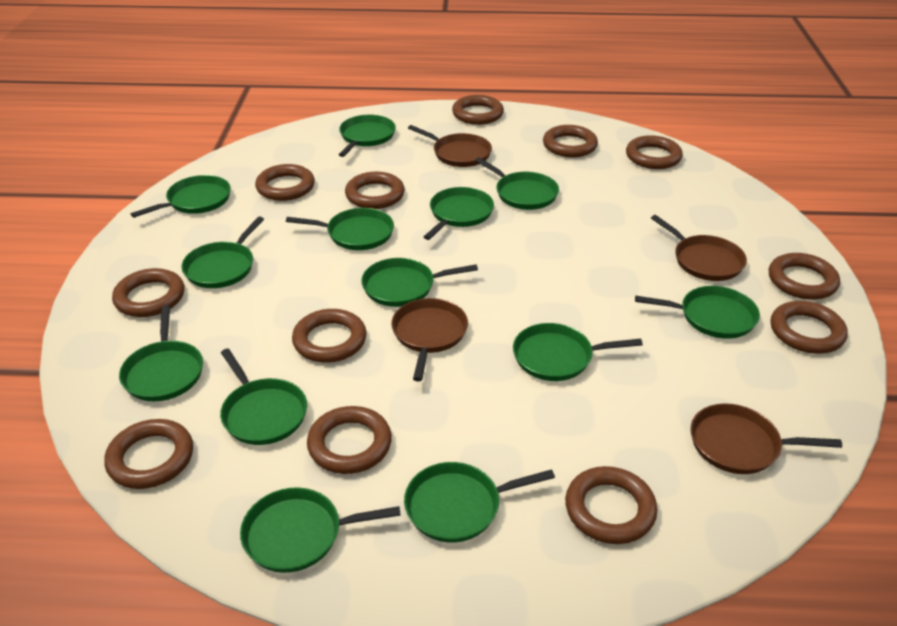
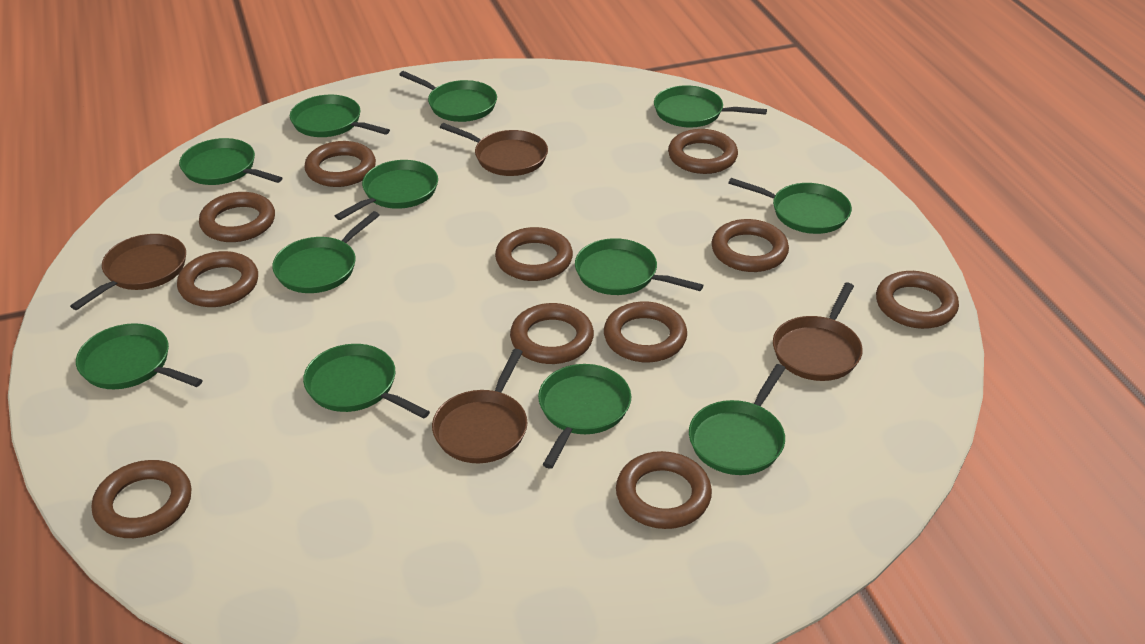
brown ring: [104,419,193,489] [112,268,184,317] [255,164,315,201] [292,309,367,363] [307,406,392,474] [345,172,405,209] [452,95,504,125] [543,125,598,157] [565,466,657,544] [626,135,683,169] [769,253,840,300] [771,301,848,354] = 12 -> [92,460,192,538] [177,251,258,307] [199,192,275,242] [304,141,376,187] [495,227,573,281] [510,303,594,364] [604,301,687,362] [616,451,712,529] [668,129,738,174] [711,219,789,272] [876,271,959,329] = 11
green pan: [119,305,203,401] [131,175,231,218] [181,216,264,288] [220,349,307,445] [240,487,401,573] [286,208,394,250] [339,115,396,157] [361,258,478,307] [404,462,555,542] [424,187,494,240] [475,157,559,210] [513,323,643,381] [635,286,760,339] = 13 -> [76,323,203,389] [179,138,282,185] [272,211,380,293] [290,95,390,137] [303,344,430,419] [335,160,438,220] [399,71,497,122] [538,364,631,469] [575,238,703,295] [654,85,767,127] [689,364,785,475] [728,178,852,234] = 12

